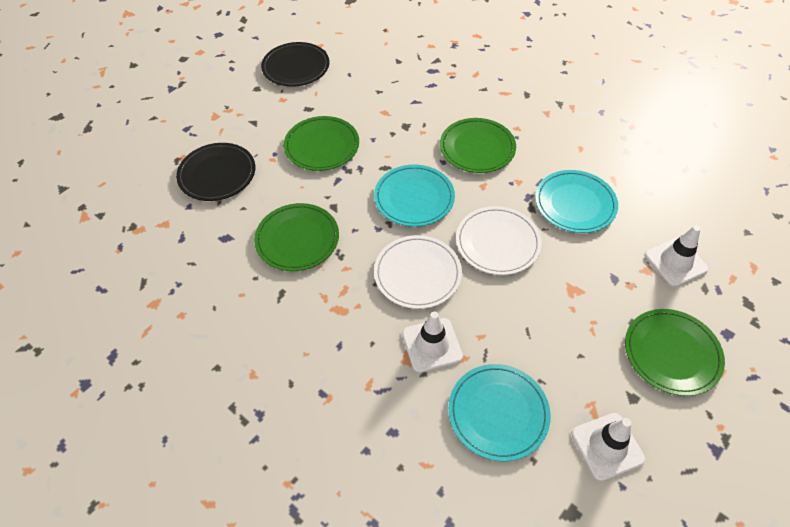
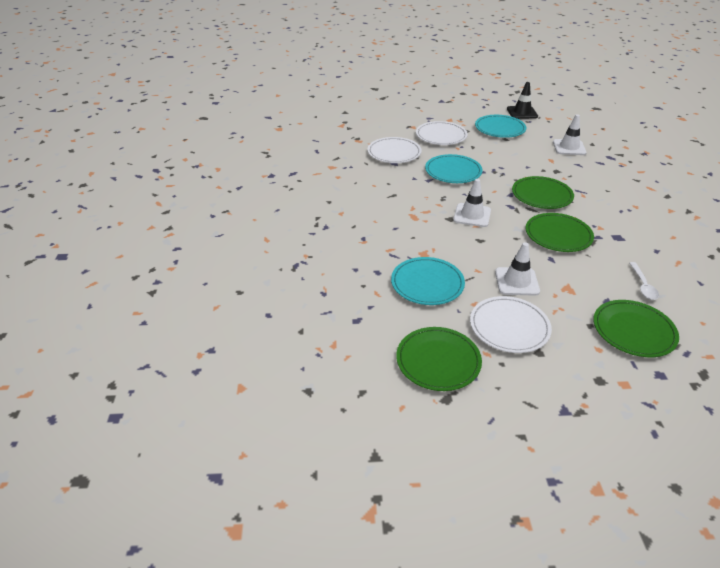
black plate: [176,143,255,201] [261,42,329,87] = 2 -> none = 0
black traffic cone: none = 0 -> [507,82,538,119] = 1
white plate: [374,235,462,309] [456,206,542,275] = 2 -> [367,137,422,163] [416,121,468,145] [470,296,552,353] = 3
white spoon: none = 0 -> [629,262,659,300] = 1

